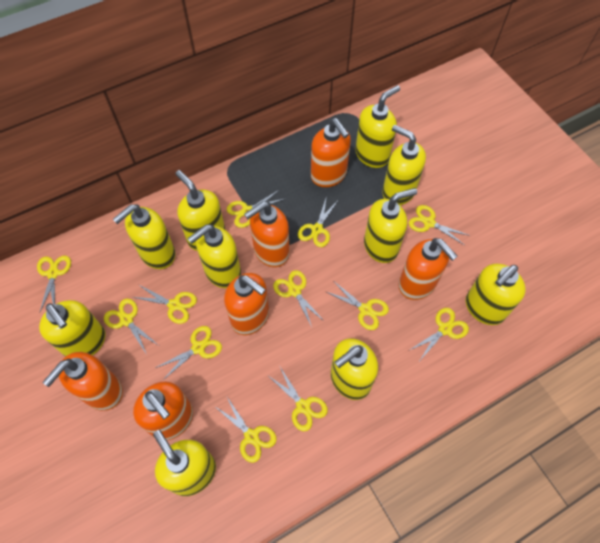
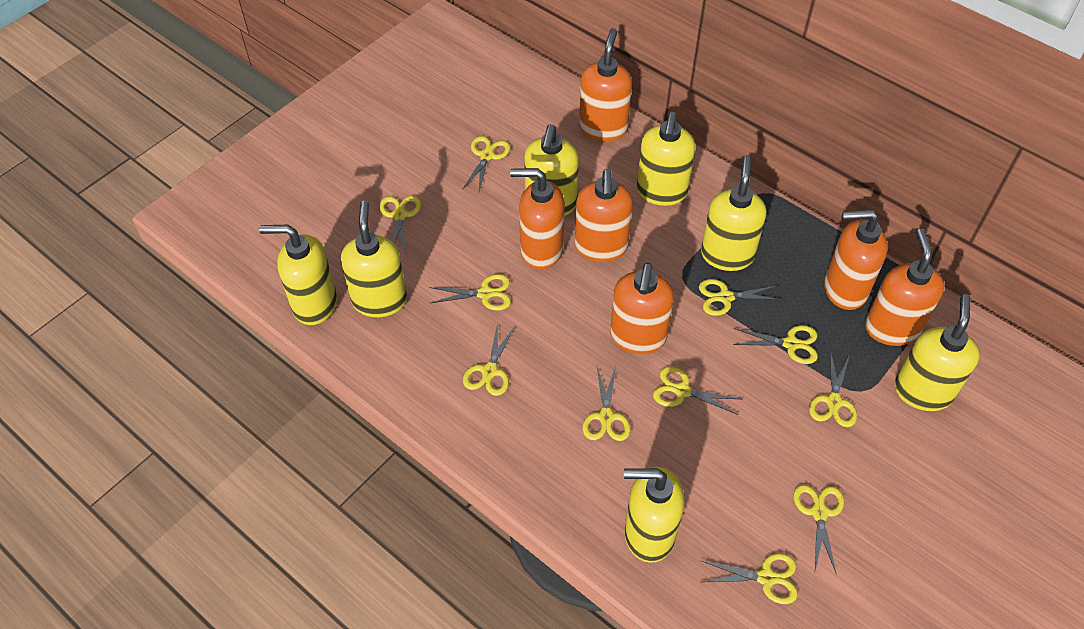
yellow scissors: [37,256,71,312] [104,299,158,353] [133,285,197,324] [155,326,222,380] [214,397,277,463] [227,190,286,228] [270,367,328,431] [273,270,325,327] [298,196,339,247] [327,282,389,330] [408,308,469,360] [409,205,470,245] = 12 -> [379,196,421,256] [429,274,511,311] [462,136,510,191] [463,323,516,396] [582,366,631,441] [653,366,741,415] [699,279,783,316] [700,553,798,604] [733,325,818,364] [793,485,844,575] [809,350,857,427] = 11
yellow soap dispenser: [39,300,105,357] [113,204,175,269] [153,430,216,496] [176,170,225,251] [187,225,241,288] [331,338,378,400] [355,85,400,168] [364,188,417,263] [382,125,426,205] [466,264,526,325] = 10 -> [259,225,337,325] [341,201,407,317] [524,124,579,216] [624,467,685,563] [637,112,695,206] [701,155,767,271] [895,294,980,411] = 7

